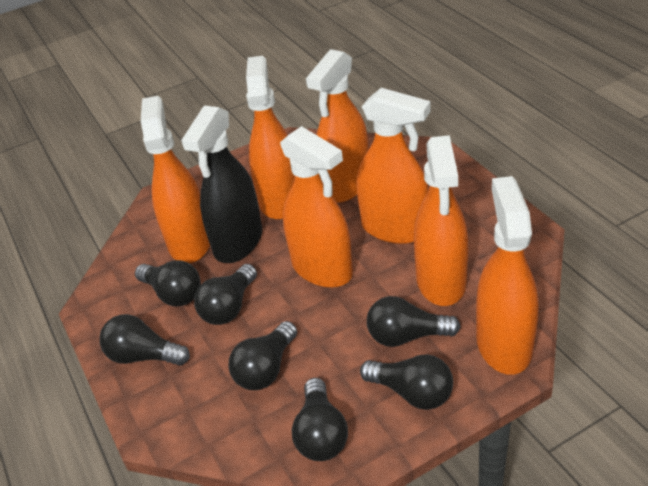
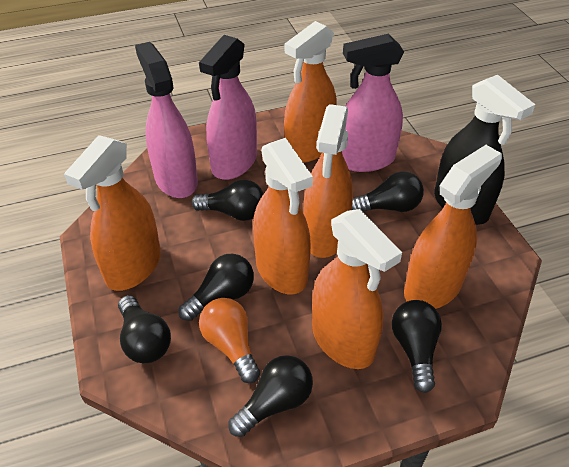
black light bulb: [99,314,190,366] [135,260,201,307] [194,264,257,325] [228,321,297,390] [292,378,348,461] [360,354,453,410] [367,296,460,347] = 7 -> [118,295,171,363] [178,253,254,321] [191,180,263,221] [228,355,313,437] [352,171,424,212] [392,300,442,393] = 6
orange light bulb: none = 0 -> [199,298,260,383] = 1
orange spray bottle: [141,96,210,263] [246,56,295,219] [280,126,353,288] [306,49,369,203] [357,88,431,244] [414,135,469,306] [476,176,539,375] = 7 -> [64,135,161,291] [253,138,313,294] [284,21,337,163] [303,104,353,258] [312,209,402,369] [404,145,502,309] = 6
pink spray bottle: none = 0 -> [135,42,198,198] [199,35,257,180] [342,34,404,172] = 3

